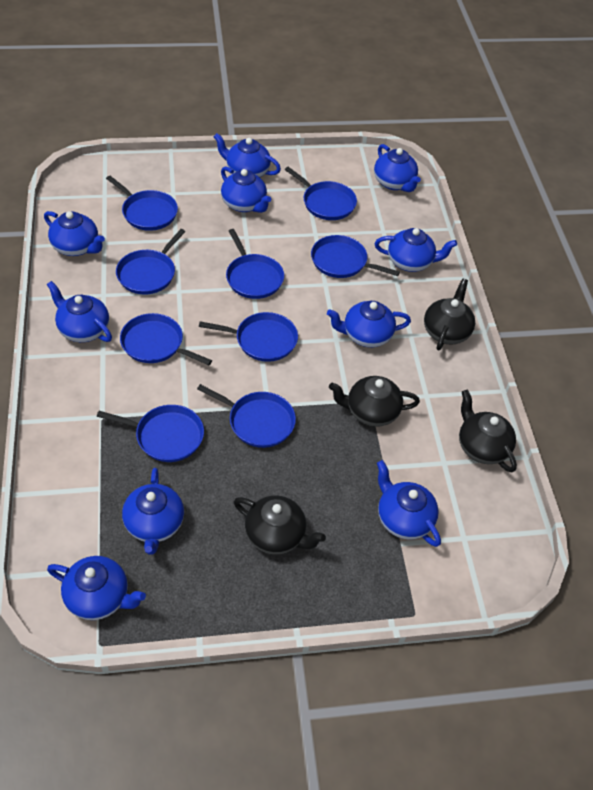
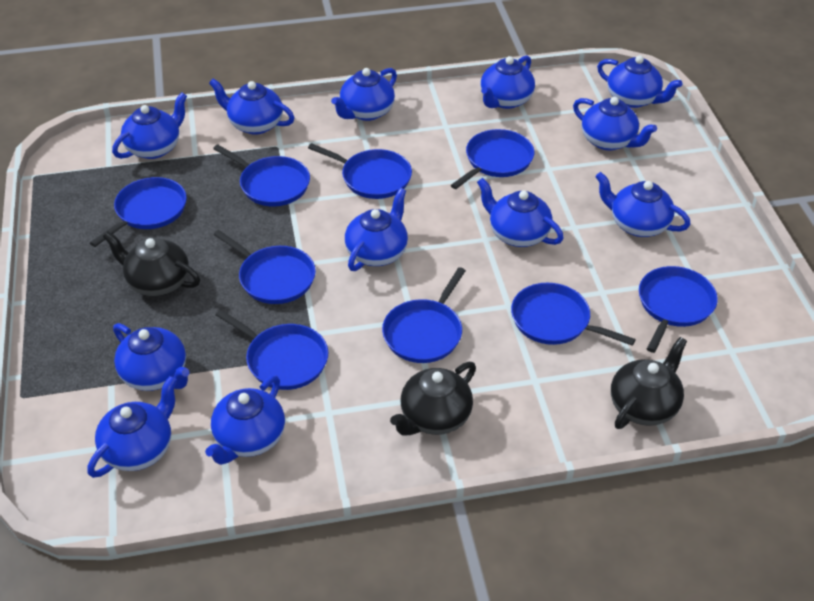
black teapot: [234,496,326,555] [329,376,420,427] [424,279,475,350] [459,390,517,472] = 4 -> [103,231,200,297] [390,362,476,435] [611,337,687,429] = 3
blue teapot: [44,211,105,256] [47,281,112,342] [47,556,146,620] [122,468,184,555] [213,133,281,177] [221,166,271,213] [327,301,411,347] [374,144,421,192] [375,228,457,272] [377,460,441,547] = 10 -> [87,376,177,478] [112,92,187,159] [113,323,190,391] [205,375,285,465] [209,79,294,135] [331,68,397,121] [345,188,408,271] [477,178,564,247] [481,56,535,109] [573,97,657,151] [595,172,690,237] [597,55,682,108] = 12

